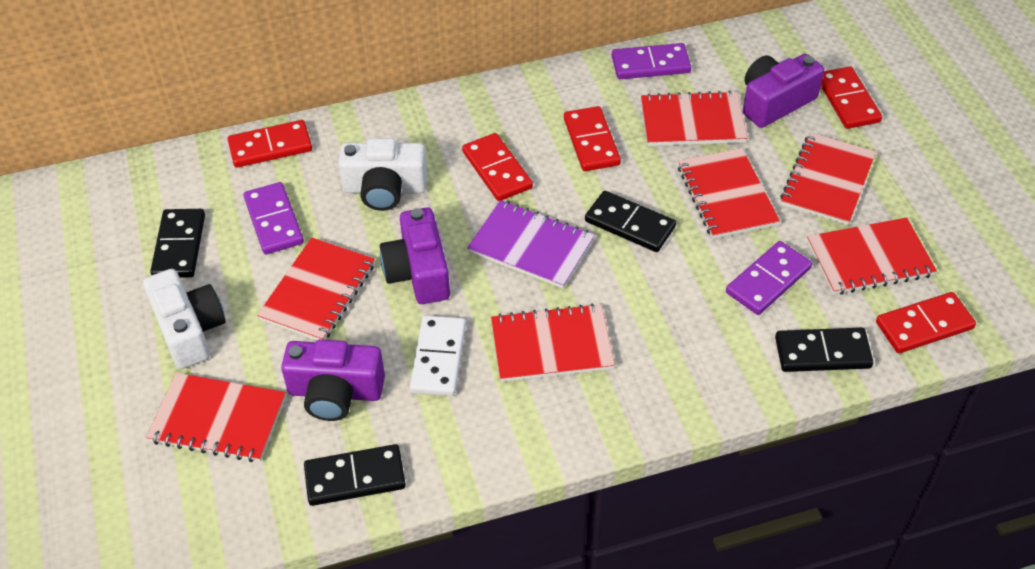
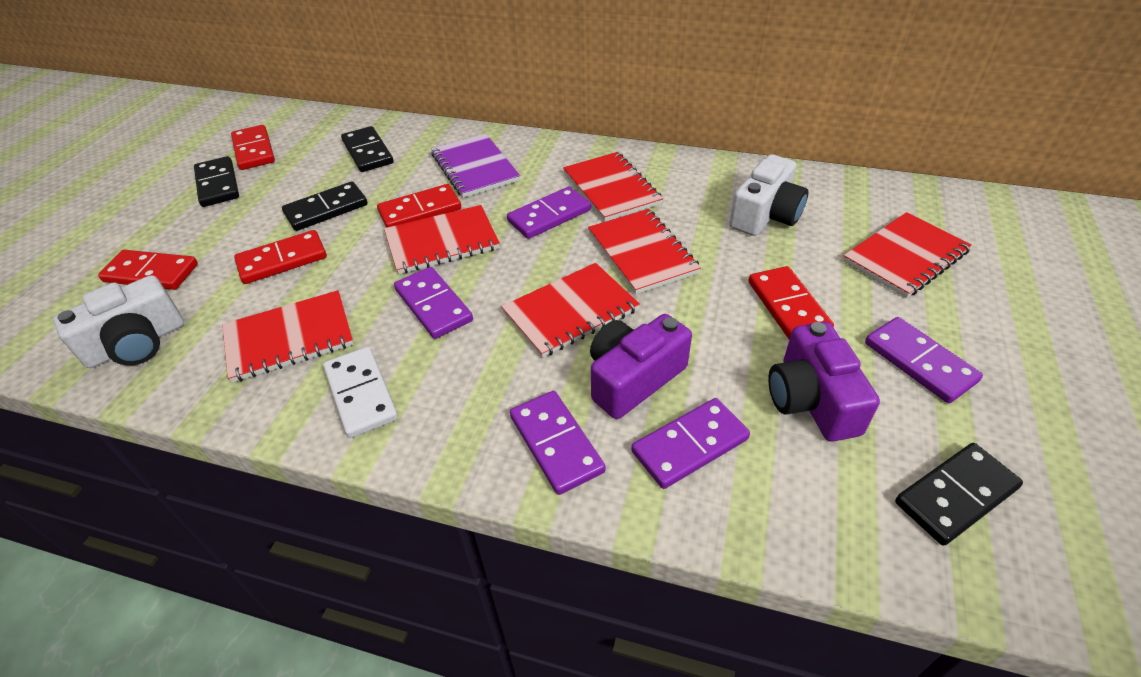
purple camera: [281,339,385,421] [380,207,450,304] [743,54,824,128] = 3 -> [590,314,692,419] [768,322,880,441] = 2
purple domino: [243,182,304,255] [612,43,691,79] [726,241,812,315] = 3 -> [394,267,473,339] [507,187,591,239] [510,391,606,495] [631,398,750,489] [865,317,983,403] = 5
red notebook: [146,373,286,462] [257,237,375,340] [491,303,615,382] [641,91,747,146] [678,148,780,239] [780,133,876,225] [807,217,937,295] = 7 -> [222,290,354,383] [384,205,500,274] [501,263,640,358] [563,152,663,222] [588,209,701,294] [843,212,972,298] = 6

